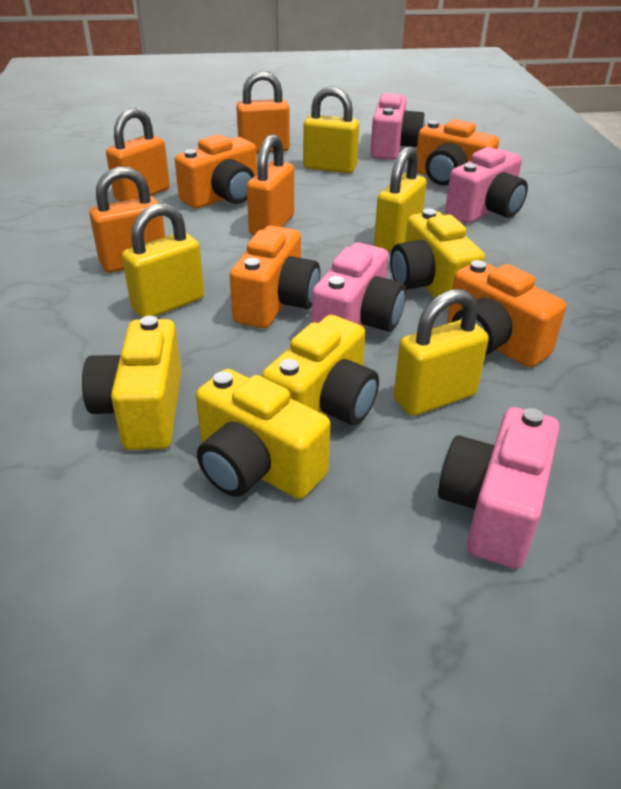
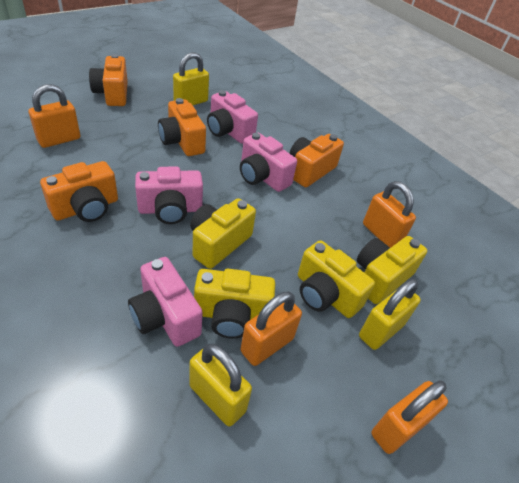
yellow padlock: [122,203,204,318] [303,86,359,173] [374,146,427,251] [394,289,489,416] = 4 -> [173,52,209,105] [189,344,252,426] [359,279,421,350] = 3

